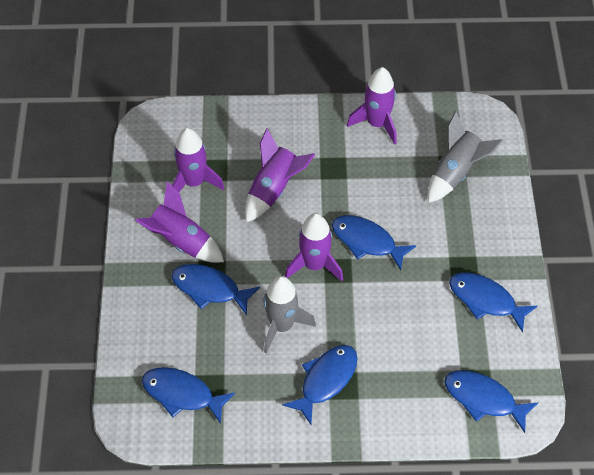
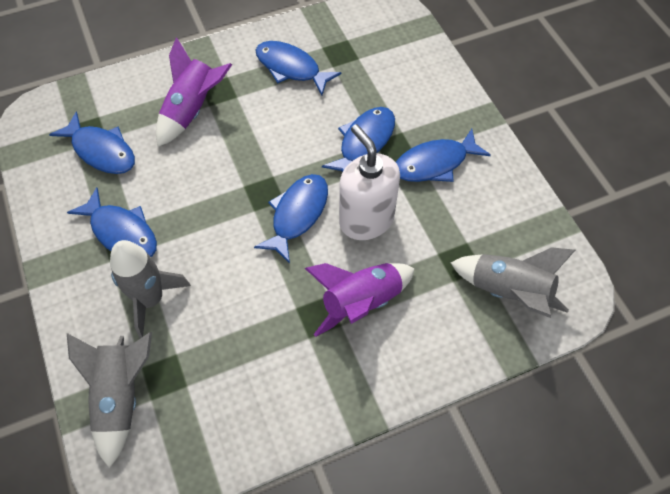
grey rocket: [263,276,316,353] [428,111,503,203] = 2 -> [67,332,152,468] [110,240,191,338] [451,247,575,318] = 3
purple rocket: [135,182,224,263] [172,128,224,192] [245,128,316,222] [285,213,343,282] [347,67,397,145] = 5 -> [156,37,232,147] [305,263,415,337] = 2
white soap dispenser: none = 0 -> [339,124,400,240] = 1

